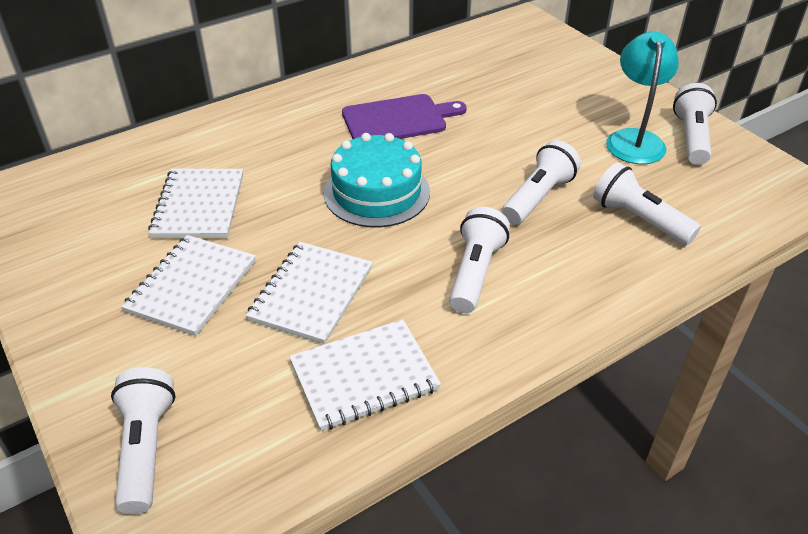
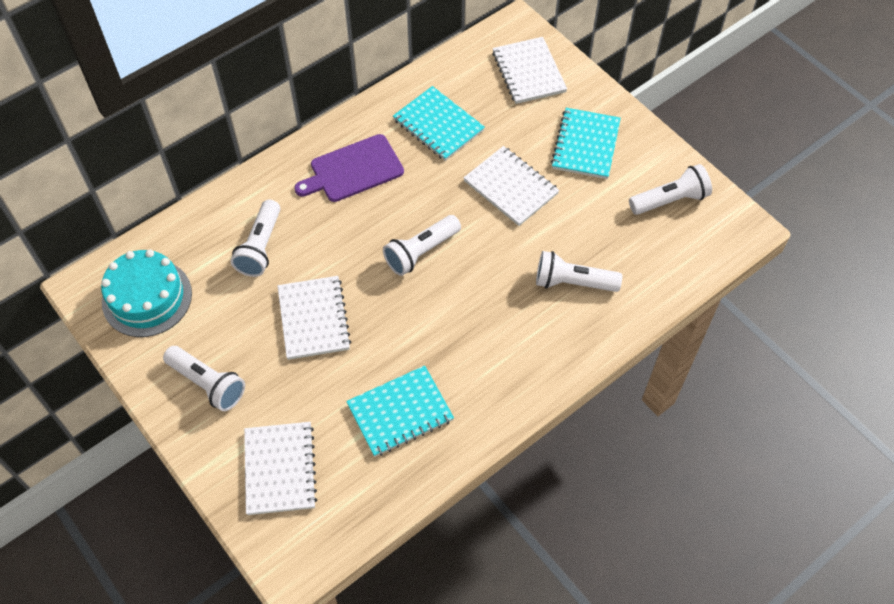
turquoise lamp: [606,32,679,164] = 1 -> none = 0
turquoise notebook: none = 0 -> [346,365,454,457] [393,86,485,161] [551,108,621,179] = 3

